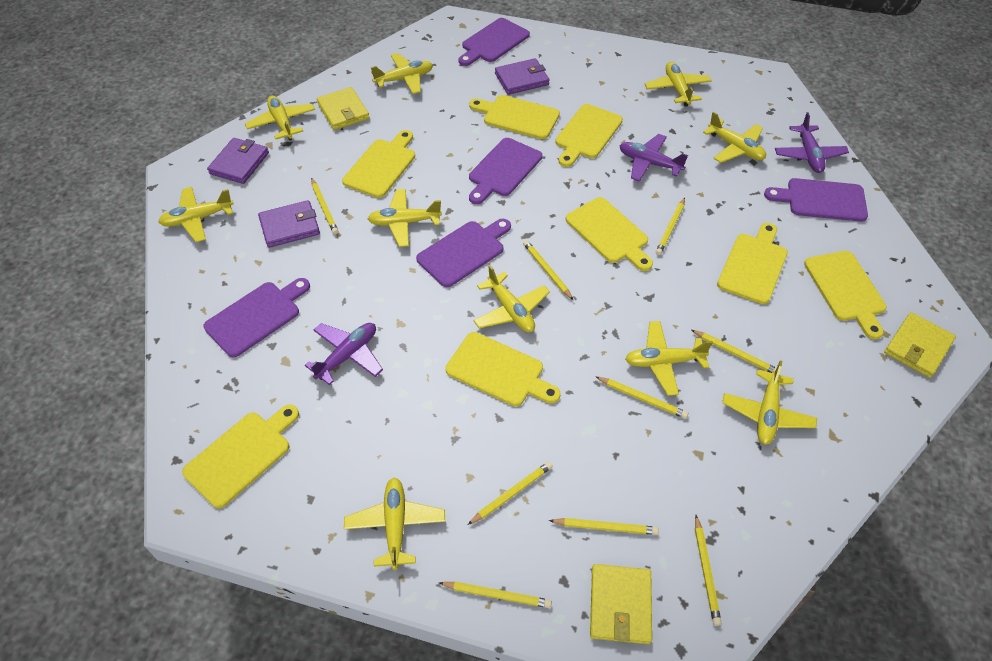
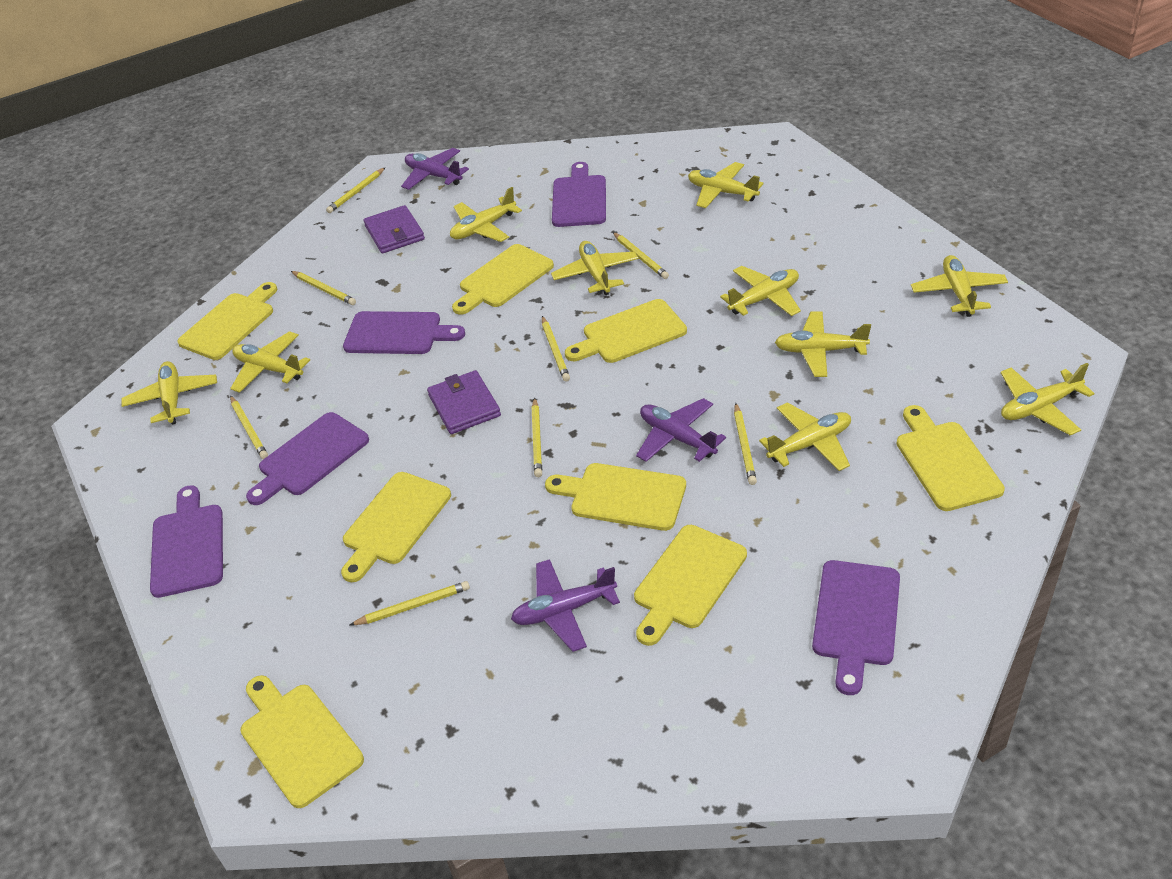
purple wallet: [207,138,269,184] [258,200,320,248] [495,58,550,95] = 3 -> [364,205,425,253] [427,370,501,434] = 2
yellow pencil: [311,178,338,234] [439,581,552,608] [468,461,553,525] [523,240,573,300] [549,518,659,535] [596,377,688,419] [656,198,685,255] [691,330,776,373] [695,515,722,626] = 9 -> [230,396,268,459] [291,271,356,305] [326,168,385,213] [350,581,470,625] [531,398,542,477] [542,316,570,381] [613,232,669,279] [734,403,757,485] = 8
yellow wallet: [317,87,370,130] [590,564,652,644] [884,312,956,378] = 3 -> none = 0

